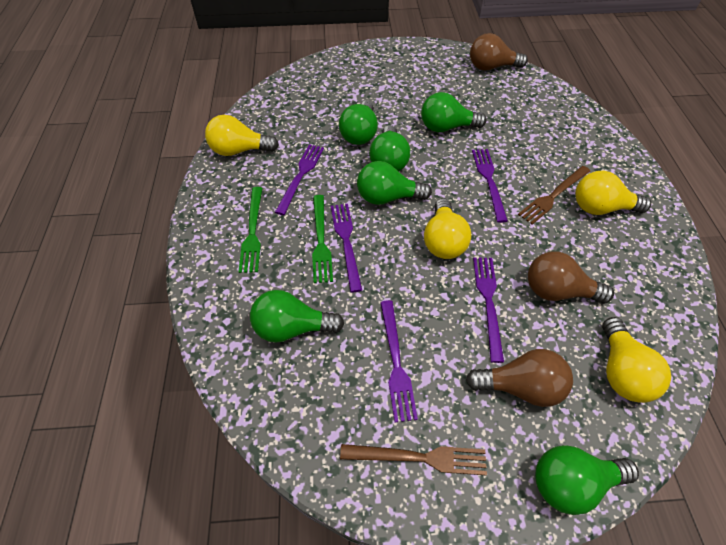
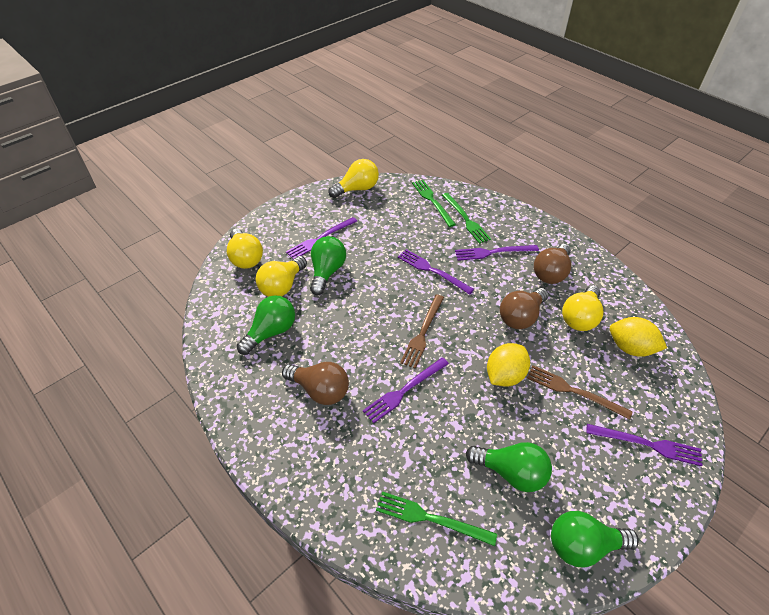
green fork: [238,187,262,273] [312,195,333,283] = 2 -> [376,491,497,546] [412,180,456,227] [442,193,491,244] = 3
green light bulb: [250,290,344,343] [339,100,378,145] [357,161,432,205] [369,125,410,171] [421,92,487,132] [535,445,639,515] = 6 -> [237,295,295,355] [310,236,346,295] [466,442,552,492] [551,511,639,567] = 4
yellow lemon: none = 0 -> [487,343,530,387] [610,317,667,357] = 2

